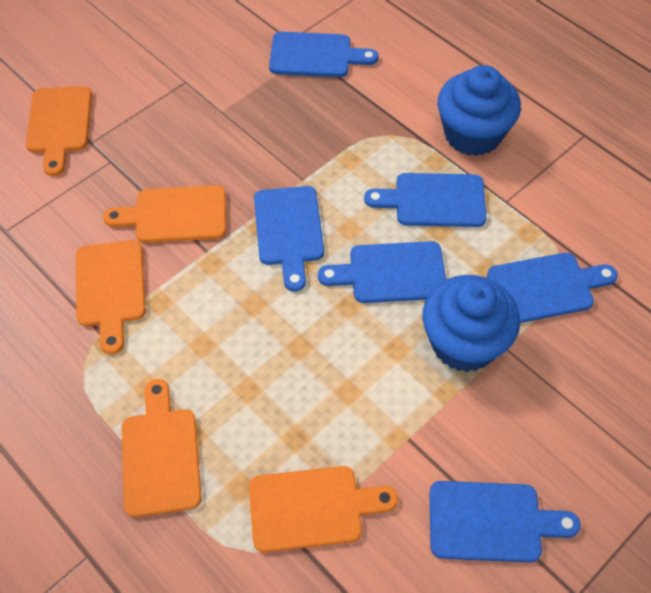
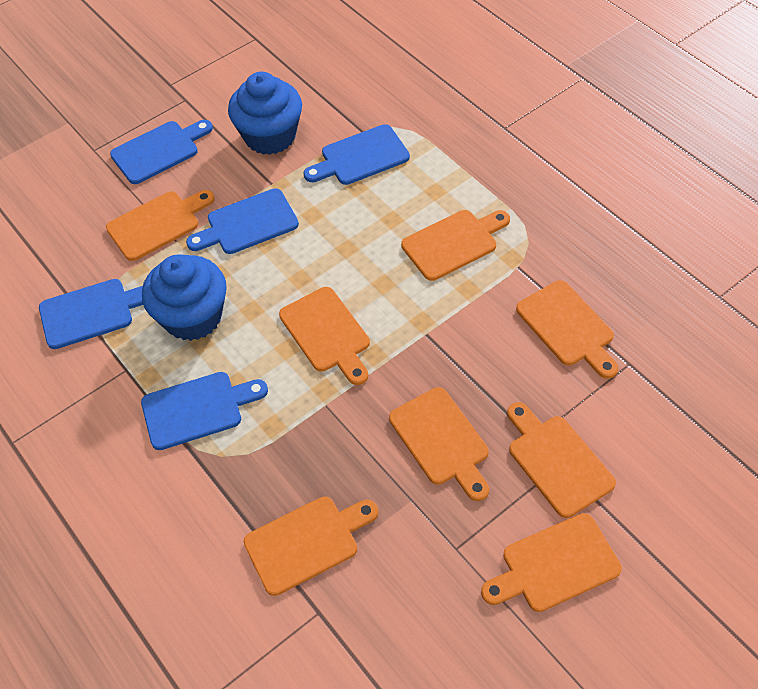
blue cutting board: [254,186,324,291] [269,32,379,77] [318,241,446,303] [364,173,487,227] [430,481,581,563] [487,253,618,323] = 6 -> [39,279,143,349] [110,120,213,184] [141,372,268,450] [186,188,299,254] [303,124,410,185] = 5
orange cutting board: [26,86,92,176] [76,240,146,354] [103,185,226,243] [122,379,202,517] [249,466,398,552] = 5 -> [106,190,215,261] [244,497,379,596] [279,287,370,385] [389,387,489,501] [401,210,510,281] [481,513,622,612] [507,402,616,518] [516,280,618,379] = 8

